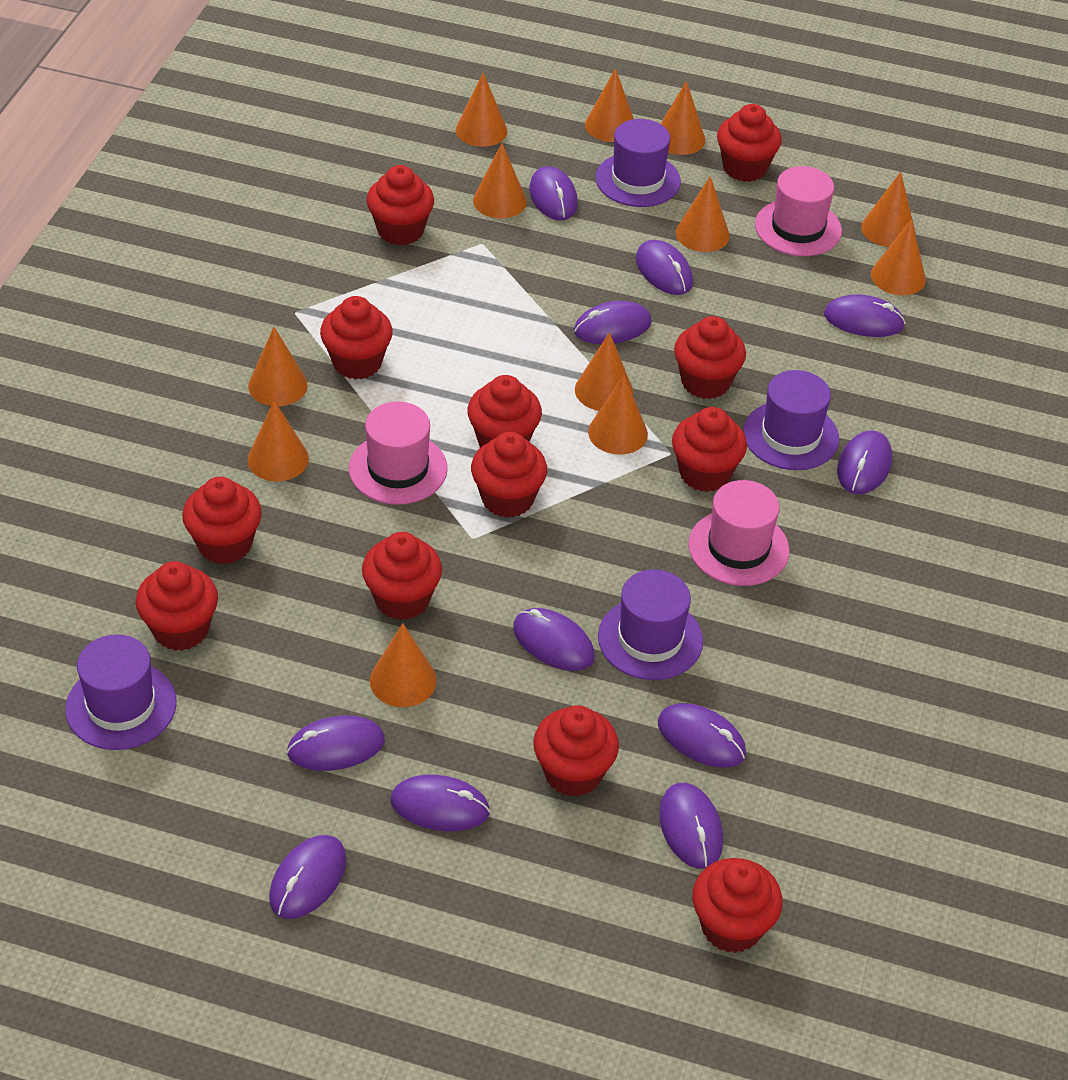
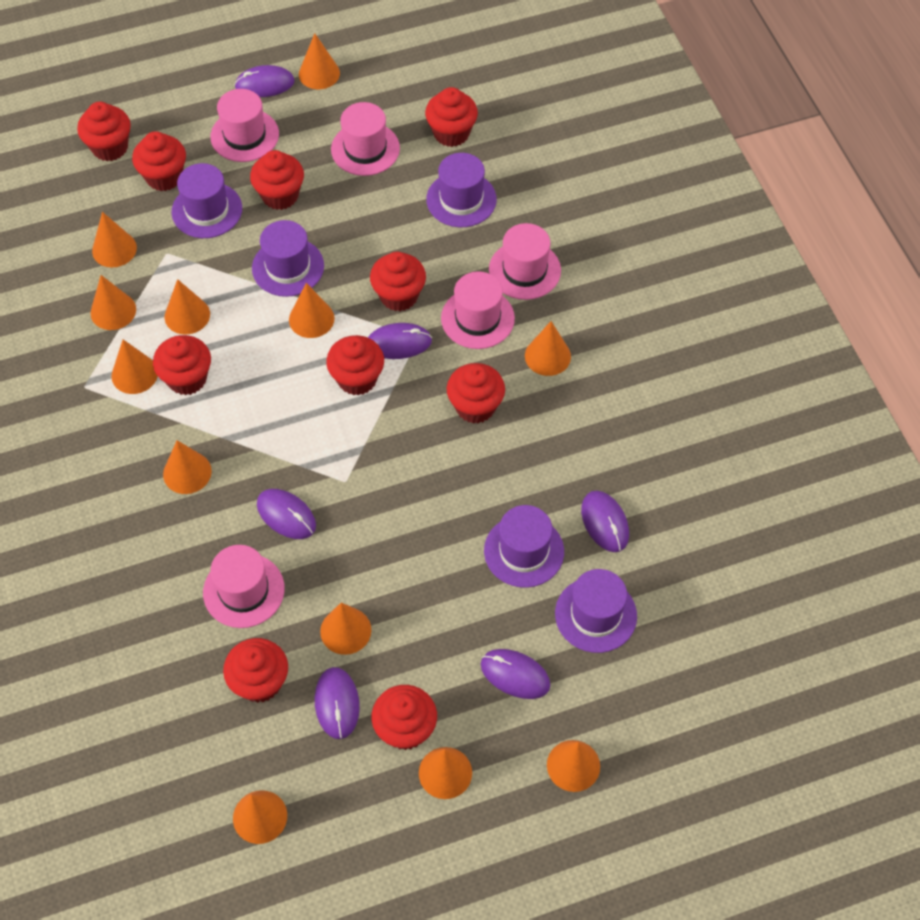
pink hat: [349,402,448,505] [688,480,790,586] [755,166,842,256] = 3 -> [203,545,285,628] [210,89,279,162] [331,102,400,176] [441,271,515,349] [489,223,561,300] = 5
purple hat: [65,634,177,750] [595,119,681,207] [598,570,703,680] [743,370,839,470] = 4 -> [171,163,242,238] [252,220,324,297] [426,153,497,227] [484,505,564,588] [555,569,637,653] = 5
purple mouse: [269,835,347,919] [287,715,385,771] [391,775,490,831] [513,608,595,671] [529,166,578,220] [574,301,652,344] [636,240,693,295] [658,703,746,767] [659,783,723,869] [824,294,905,337] [837,430,892,494] = 11 -> [234,65,295,97] [257,489,316,539] [315,667,360,739] [368,323,432,359] [481,649,550,699] [581,491,629,552] = 6
red cupcake: [136,561,218,651] [182,477,262,564] [320,296,393,380] [362,532,442,620] [366,165,434,245] [467,375,542,448] [471,432,547,518] [533,705,619,797] [672,407,747,492] [674,316,746,399] [692,858,783,953] [717,104,782,182] = 12 -> [77,102,131,161] [132,131,186,191] [153,335,211,395] [223,638,288,703] [250,150,304,210] [326,335,384,396] [370,252,426,311] [371,685,437,750] [425,87,478,147] [447,363,505,424] = 10

